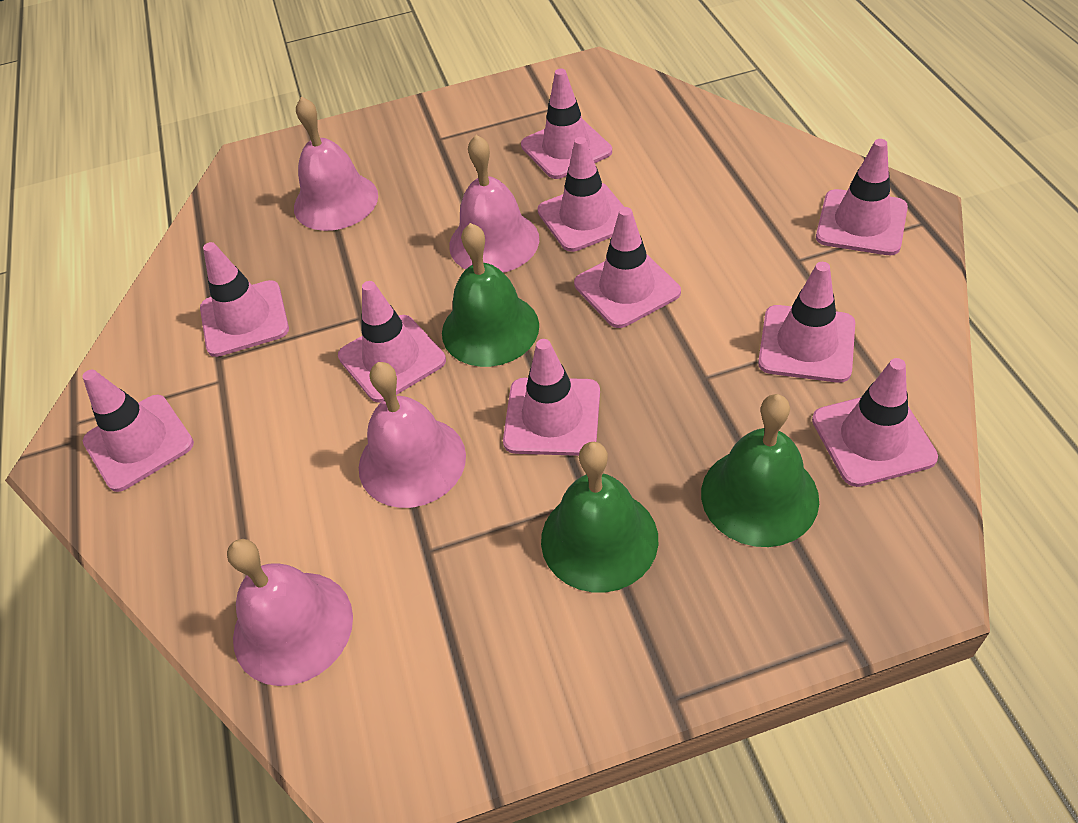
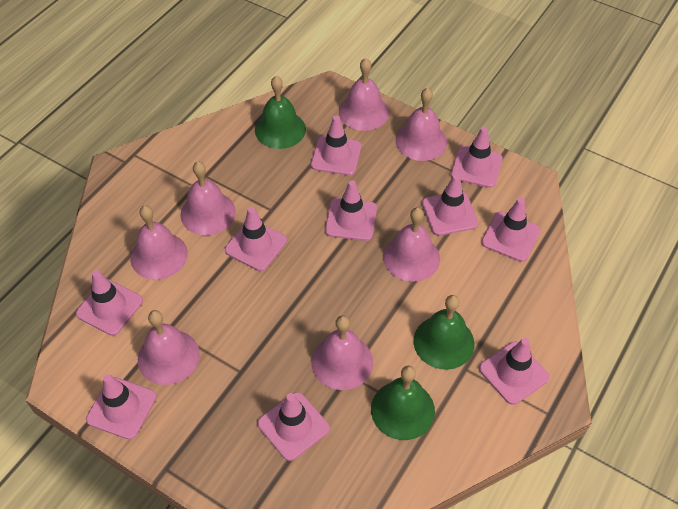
pink bell: [227,539,353,686] [294,96,378,231] [359,362,466,508] [449,135,539,273] = 4 -> [130,205,188,280] [138,310,200,385] [180,162,236,235] [311,315,373,390] [339,58,389,131] [383,207,440,282] [395,88,447,161] = 7

